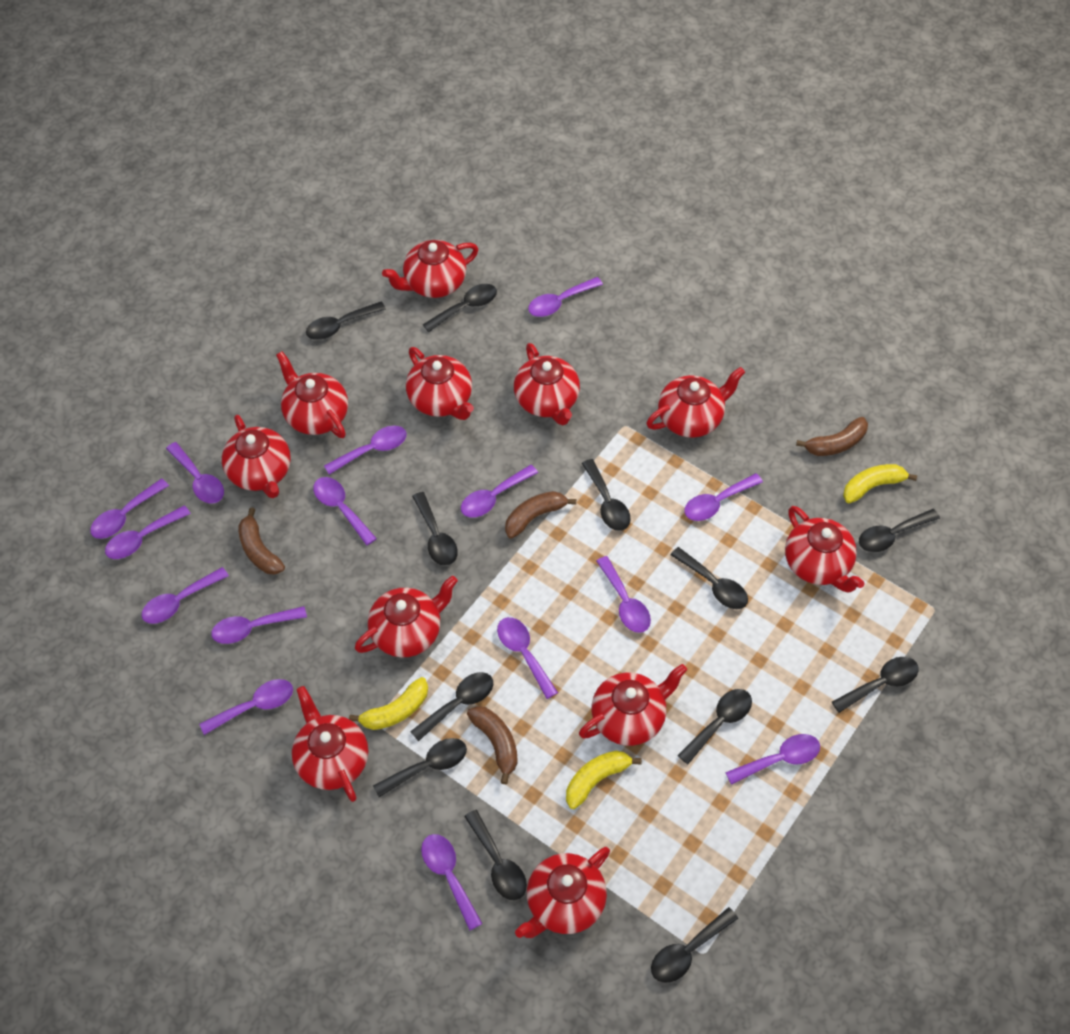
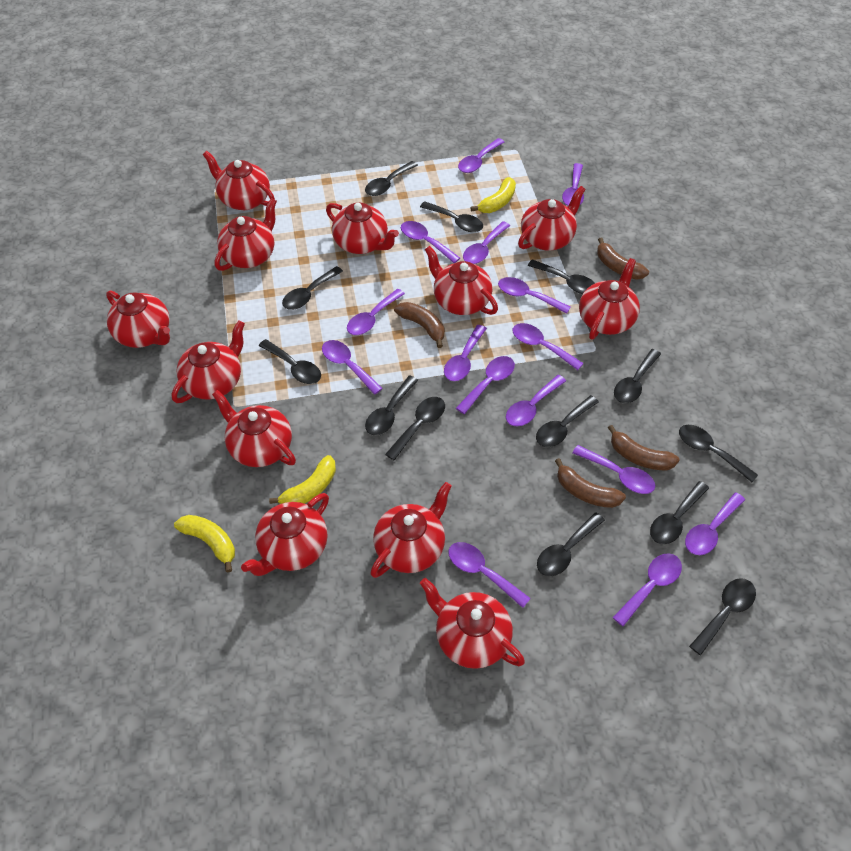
black spoon: [306,302,386,340] [373,738,467,797] [410,672,493,741] [412,492,458,566] [423,284,497,332] [464,810,527,900] [582,459,631,531] [651,907,738,983] [670,547,748,609] [678,689,752,764] [832,657,919,713] [859,509,940,552] = 12 -> [259,339,321,384] [282,266,343,310] [365,161,418,196] [365,375,418,436] [385,397,445,461] [420,201,483,232] [528,259,595,294] [536,395,599,447] [537,513,605,576] [614,349,661,403] [650,481,709,544] [679,425,758,482] [689,578,756,655] = 13
red teapot: [222,415,291,498] [276,351,348,438] [292,686,368,802] [355,576,458,657] [382,240,478,298] [406,347,474,420] [514,343,580,425] [515,847,610,938] [579,664,687,746] [646,367,745,438] [785,506,865,593] = 11 -> [106,290,170,348] [172,320,245,403] [203,151,275,210] [212,390,296,467] [215,198,277,271] [241,493,329,576] [326,202,399,254] [370,482,452,578] [420,578,525,669] [425,246,498,315] [518,186,586,251] [579,258,640,339] = 12

